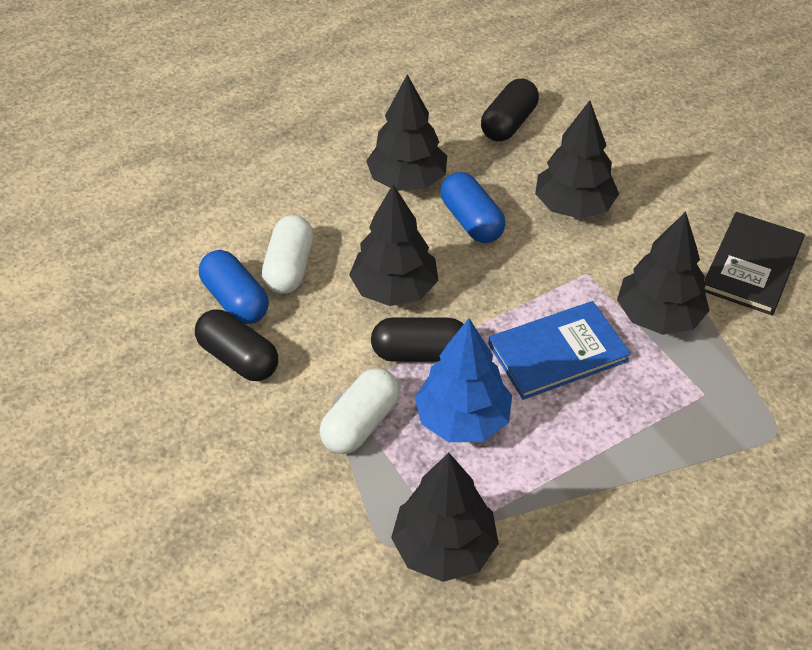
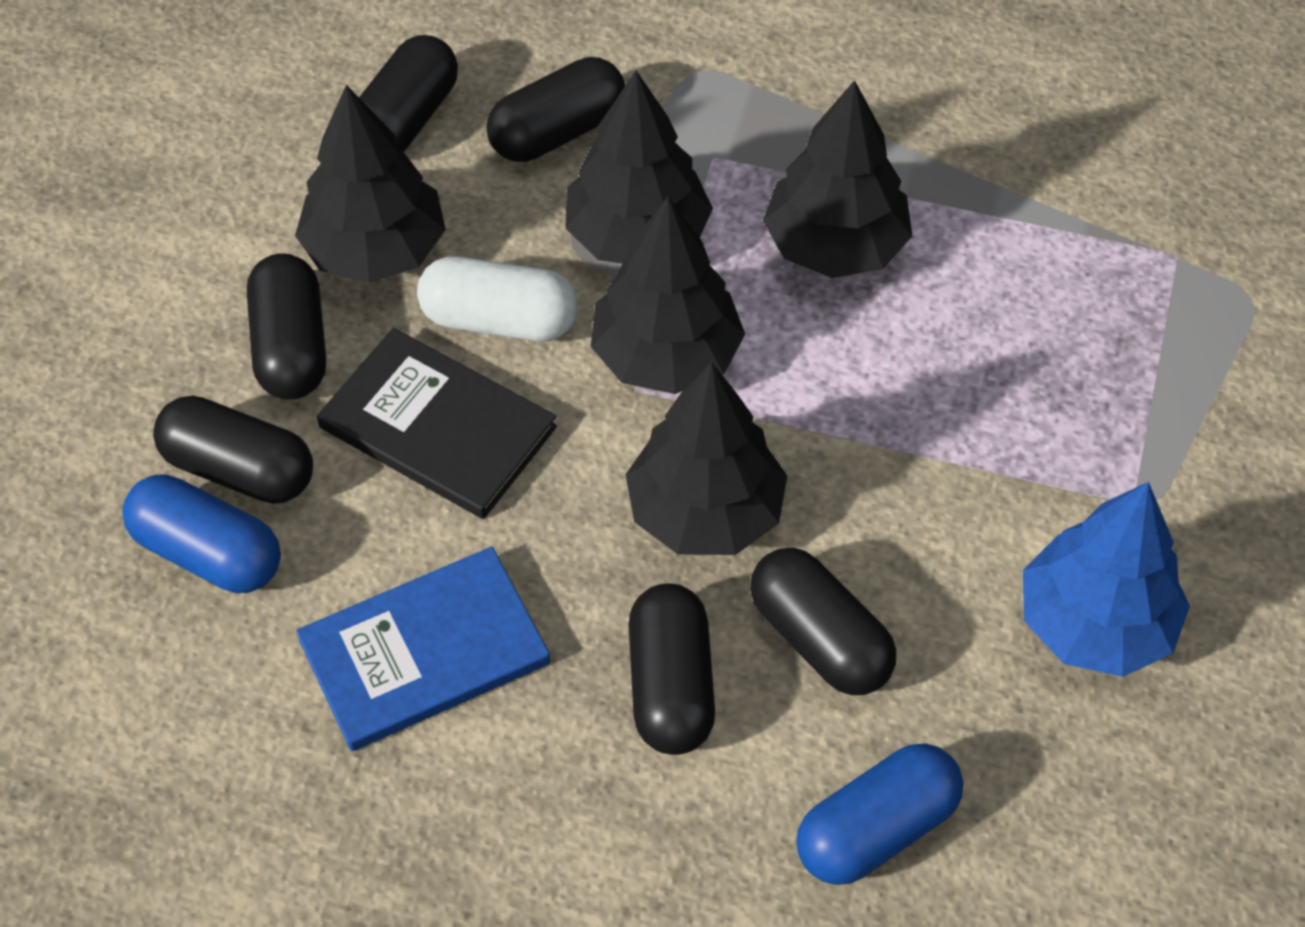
black capsule: [195,309,278,381] [371,317,463,362] [481,78,539,142] = 3 -> [153,396,313,504] [247,253,326,400] [359,35,458,152] [486,57,625,162] [628,583,715,755] [750,548,896,695] = 6
white capsule: [262,215,313,294] [320,368,400,454] = 2 -> [417,256,578,341] = 1

